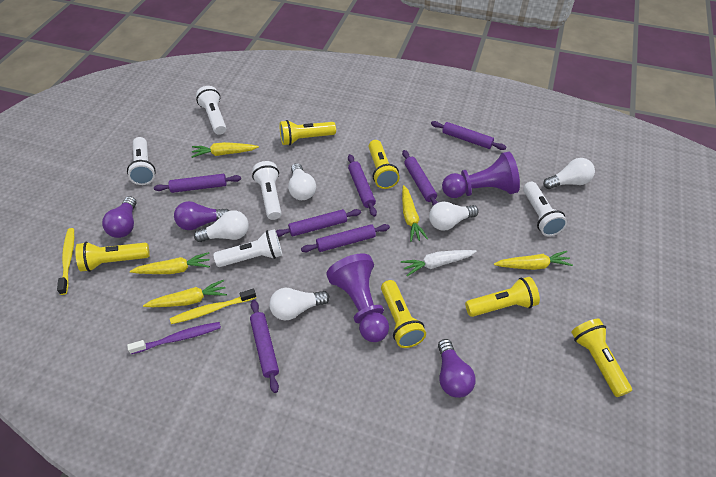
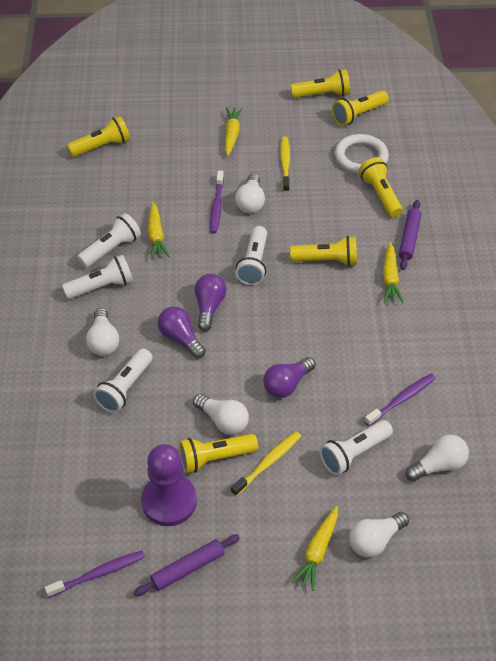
purple pawn: [326,253,389,342] [442,151,520,198] = 2 -> [141,444,197,526] = 1
purple rolling pin: [154,174,241,193] [250,300,279,393] [276,209,361,237] [301,224,390,252] [348,154,377,217] [402,150,438,206] [431,121,506,150] = 7 -> [134,534,240,596] [399,200,422,270] = 2
purple toothbrush: [127,322,221,354] = 1 -> [45,551,145,598] [210,171,224,234] [364,374,436,426] = 3
white carrot: [401,250,477,276] = 1 -> none = 0
white ring: none = 0 -> [335,134,389,174] = 1
yellow carrot: [130,252,210,274] [143,280,227,307] [191,142,259,158] [402,185,428,242] [494,251,573,270] = 5 -> [148,202,170,259] [225,107,243,156] [292,506,338,591] [383,242,403,303] = 4

